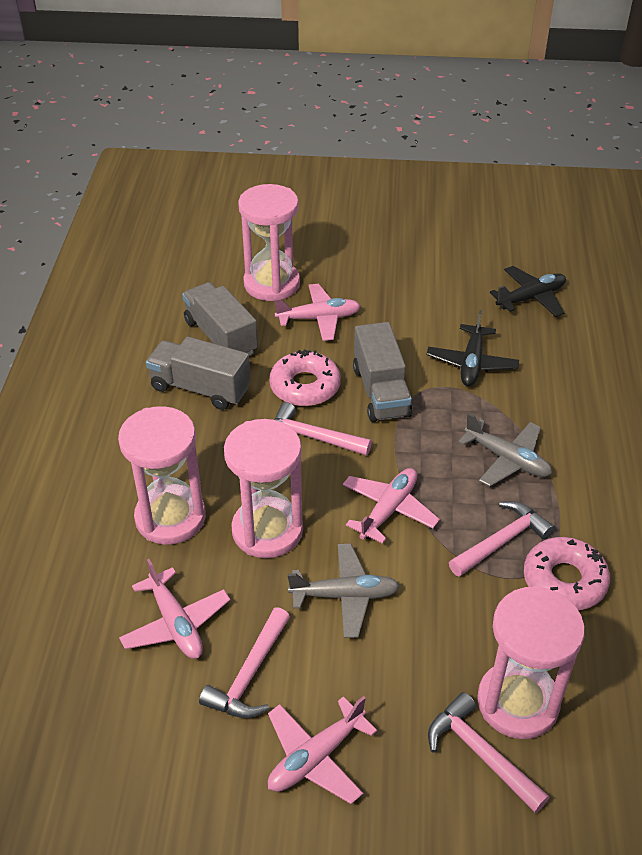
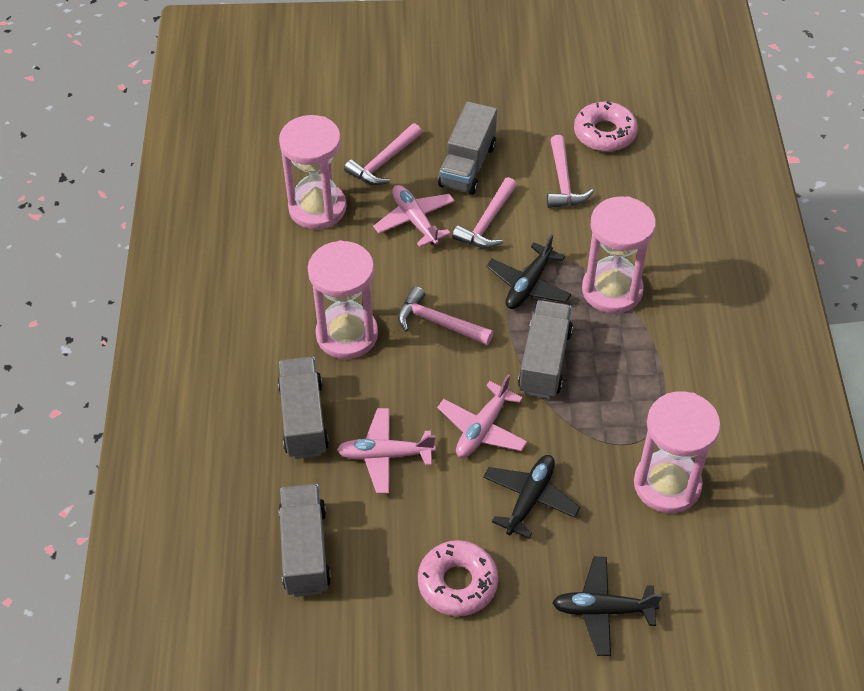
black plane: [427,310,519,386] [490,266,566,317] = 2 -> [483,455,581,539] [486,234,572,309] [552,557,662,656] = 3
grey plane: [287,543,400,638] [458,413,552,487] = 2 -> none = 0
grey truck: [146,337,251,410] [182,282,258,355] [353,322,412,422] = 3 -> [278,357,329,459] [278,484,331,597] [438,102,497,195] [518,300,573,398] = 4
pink plane: [119,559,230,659] [268,696,377,804] [274,284,360,341] [343,468,440,544] = 4 -> [337,408,436,494] [373,185,455,247] [437,375,528,458] = 3

